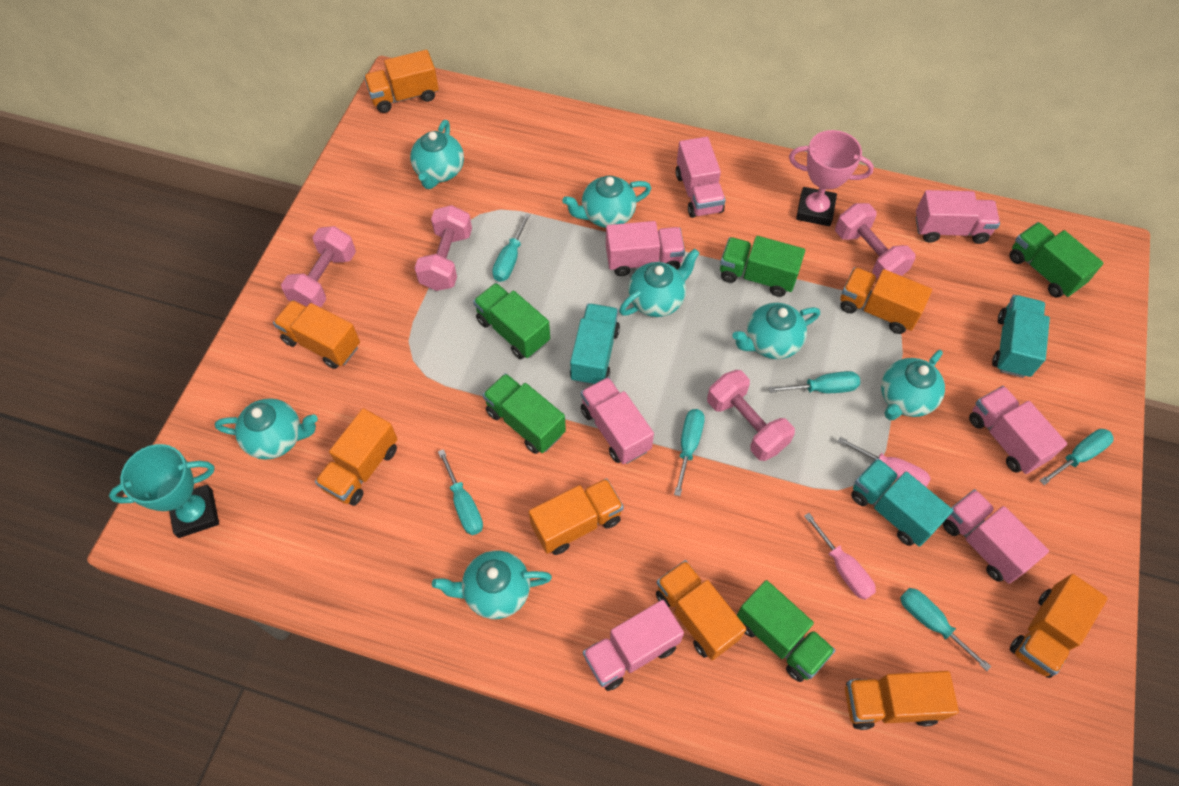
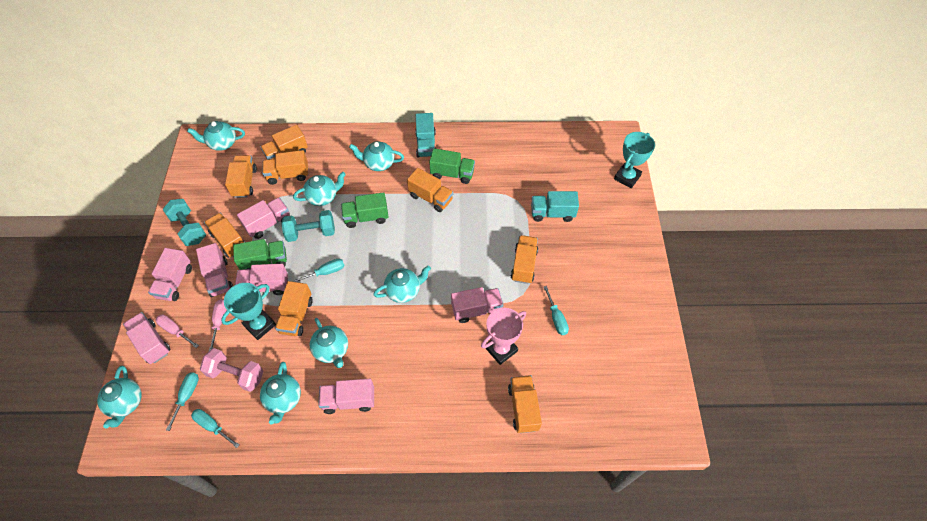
green truck: [473,283,550,359] [483,373,566,454] [720,236,805,297] [737,580,835,682] [1009,222,1104,298] = 5 -> [233,239,287,270] [341,192,388,228] [429,148,475,184] = 3
pink dumbbell: [281,226,356,308] [415,205,472,291] [707,370,795,461] [835,203,916,280] = 4 -> [200,348,263,392] = 1
turquoise dumbbell: none = 0 -> [163,199,206,246] [281,210,335,242] = 2
turquoise screwdriver: [438,449,483,535] [492,213,530,282] [674,409,705,496] [768,371,860,393] [900,588,991,671] [1039,429,1114,485] = 6 -> [166,372,199,431] [191,409,239,448] [292,258,345,282] [544,286,569,335] = 4
turquoise trophy: [109,444,219,538] = 1 -> [221,283,276,340] [614,132,655,188] = 2
turquoise truck: [570,303,620,385] [851,458,953,546] [992,295,1050,378] = 3 -> [415,113,436,158] [531,191,579,222] = 2

